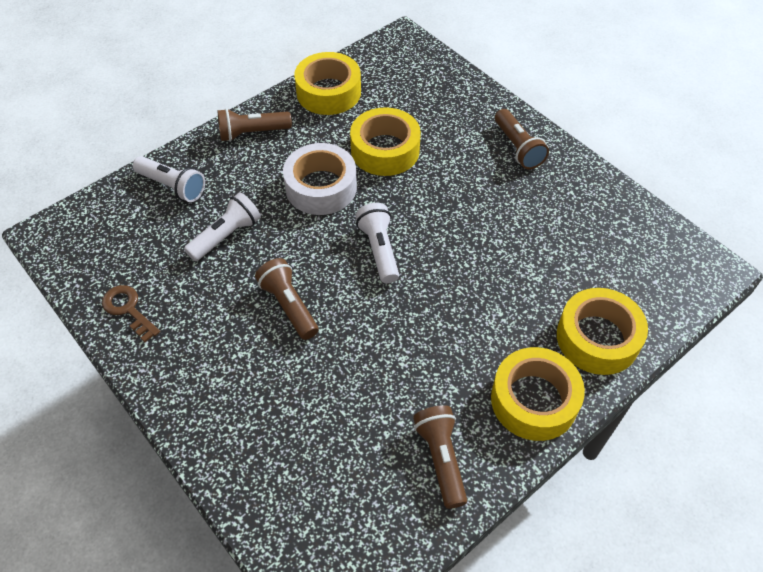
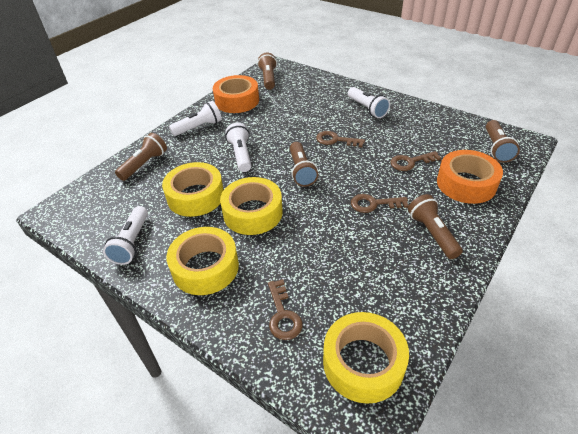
brown flashlight: [218,108,292,142] [255,258,318,340] [413,405,467,509] [495,109,549,169] = 4 -> [115,133,167,181] [257,53,277,90] [290,142,318,187] [408,194,463,259] [486,120,520,163] = 5
brown key: [102,285,160,342] = 1 -> [268,279,303,340] [316,131,365,147] [351,194,409,213] [390,151,441,171] = 4
orange tape: none = 0 -> [213,75,259,113] [437,150,503,204] = 2
white flashlight: [133,156,205,202] [184,192,261,261] [355,203,399,283] = 3 -> [103,206,148,265] [169,101,222,136] [225,123,251,172] [348,87,390,118] = 4
white tape: [283,143,357,215] = 1 -> none = 0

